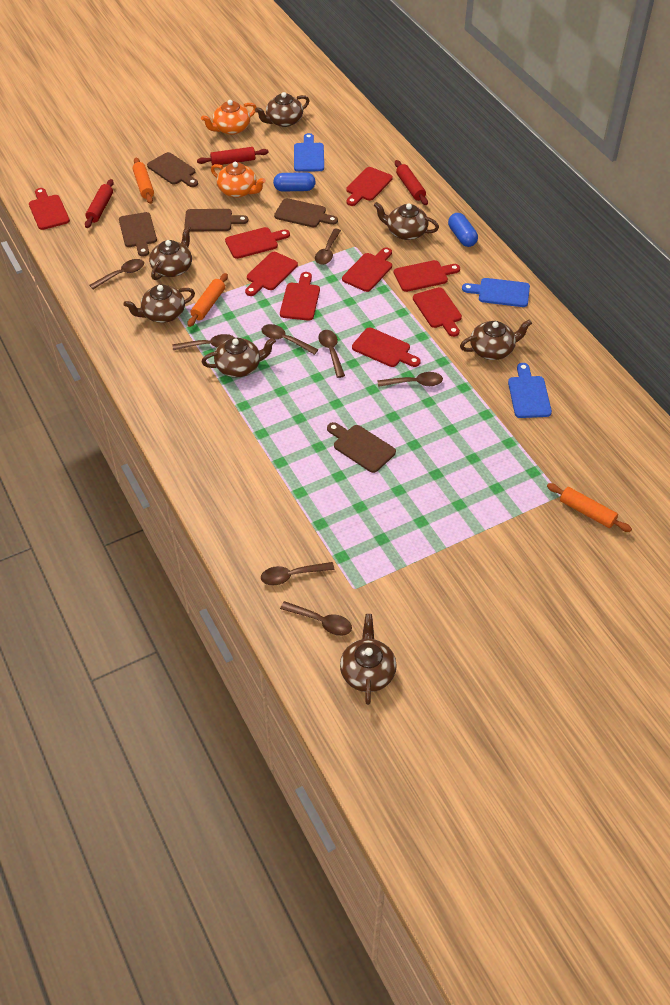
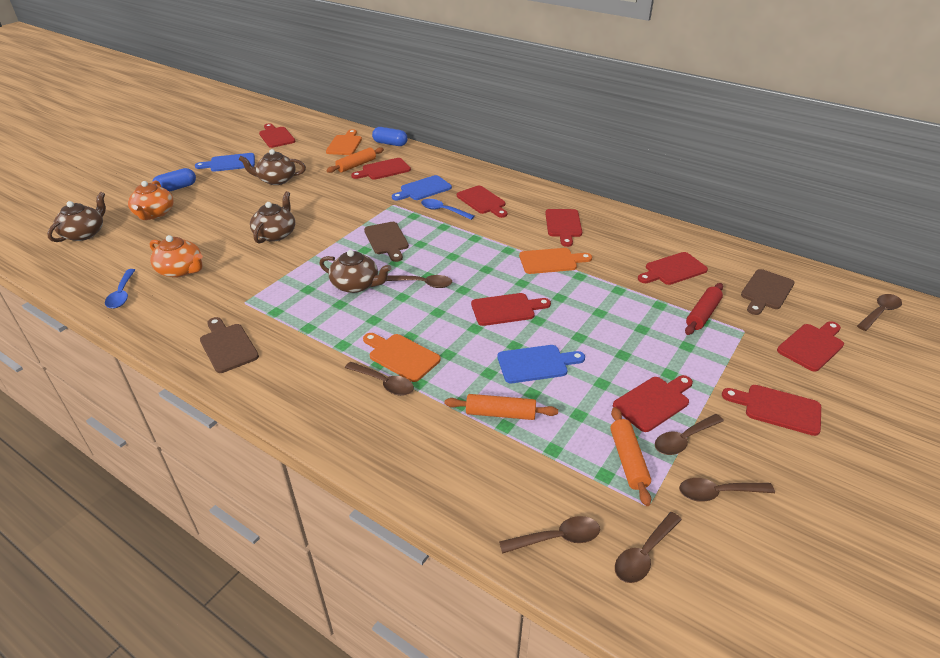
blue spoon: none = 0 -> [105,269,135,309] [421,199,474,220] = 2
brown cutting board: [119,212,157,256] [147,152,198,187] [184,209,248,232] [274,198,338,228] [327,422,396,473] = 5 -> [200,317,259,373] [364,222,409,262] [741,269,794,315] = 3
brown spoon: [90,259,144,289] [173,334,235,350] [261,562,335,585] [262,324,319,355] [280,601,352,636] [315,229,341,265] [318,330,345,378] [377,372,443,387] = 8 -> [345,362,414,396] [386,275,452,288] [499,516,600,554] [615,512,682,583] [655,414,724,455] [679,478,775,502] [857,294,902,331] = 7
brown teapot: [124,285,195,323] [149,226,192,280] [202,337,276,377] [255,92,310,127] [340,614,397,705] [374,202,439,240] [460,319,532,360] = 7 -> [47,192,106,242] [239,149,306,185] [250,191,295,244] [319,250,391,293] = 4
orange cutting board: none = 0 -> [326,129,362,155] [363,333,441,382] [519,248,592,274] = 3
red rolling pin: [85,179,114,228] [197,147,269,166] [395,160,428,205] = 3 -> [685,283,723,335] = 1

